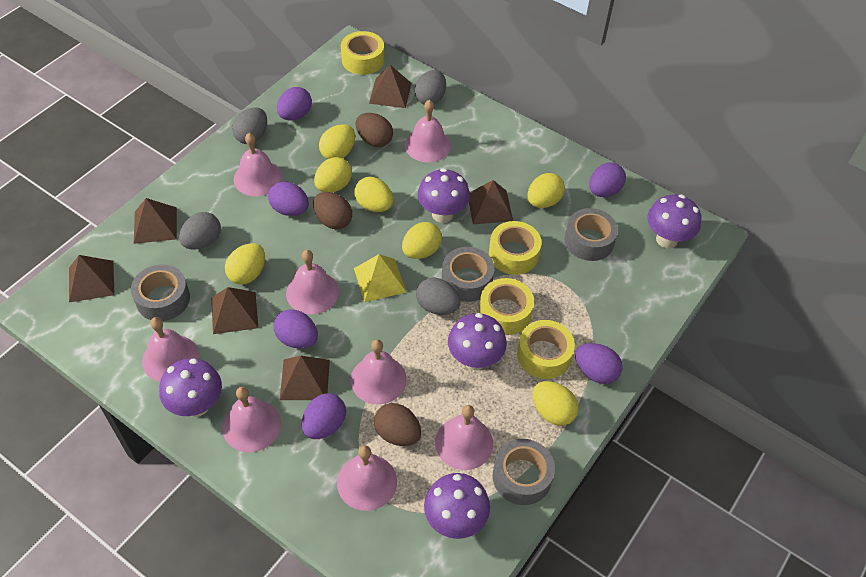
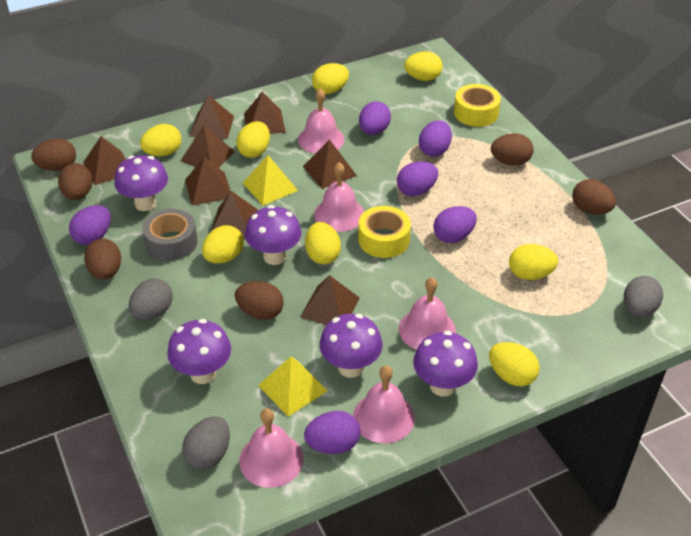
brown egg: [313,192,352,229] [356,113,393,147] [374,403,421,446] = 3 -> [31,138,76,171] [58,163,93,200] [84,239,121,280] [235,281,284,320] [491,133,534,166] [572,179,616,215] = 6
brown pyramid: [69,255,115,303] [134,198,177,244] [211,287,258,334] [280,356,330,400] [369,65,412,108] [469,180,513,224] = 6 -> [83,136,126,185] [181,125,235,168] [185,157,231,206] [190,95,234,139] [211,191,258,239] [244,92,286,134] [300,275,360,325] [303,139,357,189] = 8
grey egg: [179,212,221,250] [232,108,267,144] [415,70,446,104] [416,277,461,315] = 4 -> [129,278,173,320] [182,416,230,470] [623,276,663,318] = 3
grey tape: [131,265,190,321] [442,247,495,302] [493,439,555,505] [565,208,618,261] = 4 -> [142,209,198,261] = 1
pink bell: [142,317,199,382] [222,387,281,452] [234,133,282,196] [286,250,339,314] [337,445,397,511] [351,339,407,405] [405,100,451,163] [435,405,493,470] = 8 -> [239,408,304,488] [298,88,344,154] [314,162,364,232] [353,366,415,443] [399,277,456,350] = 5
yellow egg: [225,243,265,284] [314,157,352,192] [319,124,355,159] [354,177,393,212] [402,222,442,259] [528,173,565,208] [532,381,579,426] = 7 -> [140,124,181,156] [202,225,244,264] [236,121,270,158] [305,222,341,264] [312,63,349,94] [404,51,443,81] [489,342,540,386] [509,244,558,280] = 8
yellow pyramid: [354,254,407,302] = 1 -> [243,155,298,205] [258,357,328,417] = 2
yellow tape: [341,31,384,75] [479,278,534,335] [489,221,542,275] [517,320,575,379] = 4 -> [358,206,411,258] [454,84,501,127] = 2

